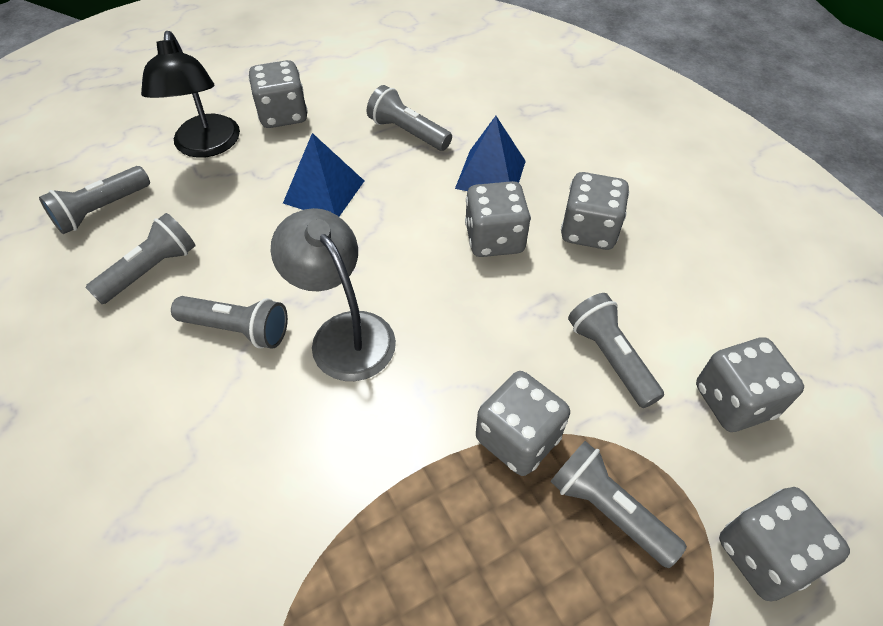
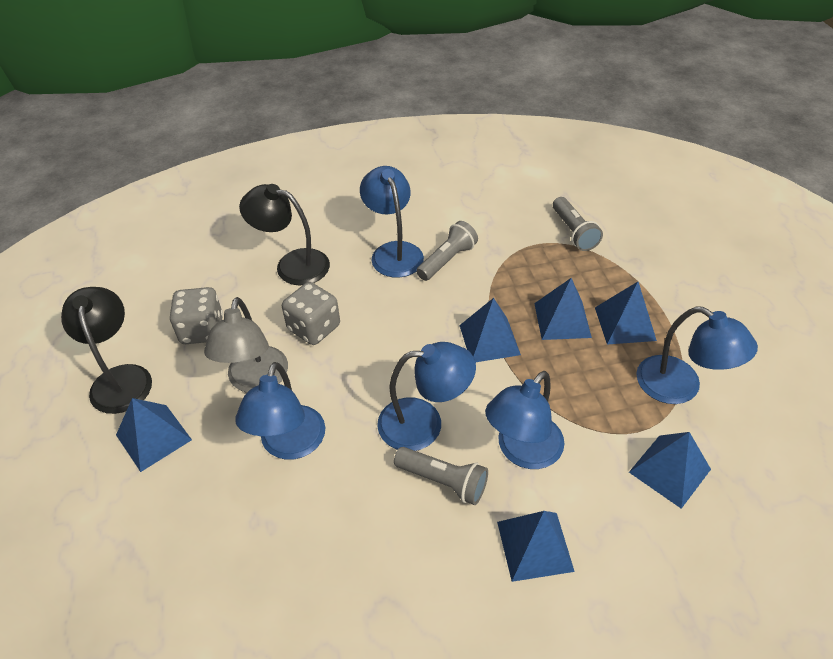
black lamp: [141,31,240,158] = 1 -> [61,287,152,414] [239,184,330,285] = 2
blue lamp: none = 0 -> [235,362,325,460] [360,166,424,278] [377,342,476,451] [485,371,564,469] [636,306,758,404] = 5
blue pyramid: [283,133,364,216] [455,116,526,191] = 2 -> [116,398,192,472] [459,298,521,362] [497,511,575,582] [534,278,592,340] [595,282,657,345] [629,432,711,509] = 6
grey dice: [248,60,308,128] [465,181,531,257] [476,371,570,476] [561,172,629,250] [696,337,804,432] [719,487,850,601] = 6 -> [170,287,223,344] [282,282,340,345] = 2
grey flashlight: [39,166,150,234] [85,213,195,304] [171,296,288,349] [367,85,452,151] [550,441,687,568] [568,293,664,408] = 6 -> [394,447,488,505] [416,221,478,281] [553,197,603,251] = 3

